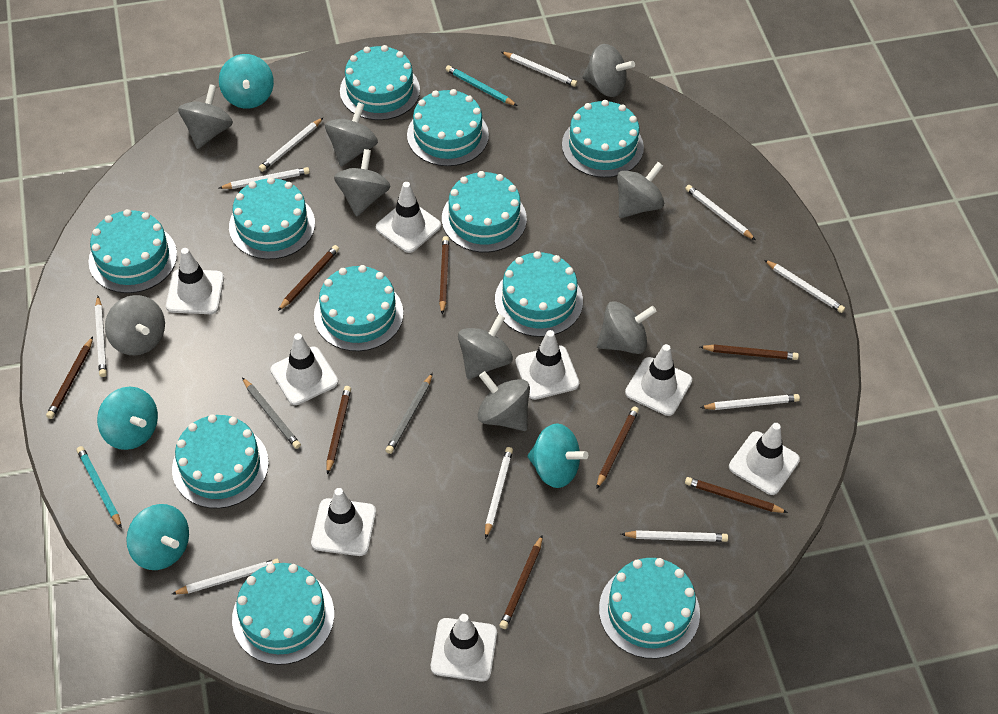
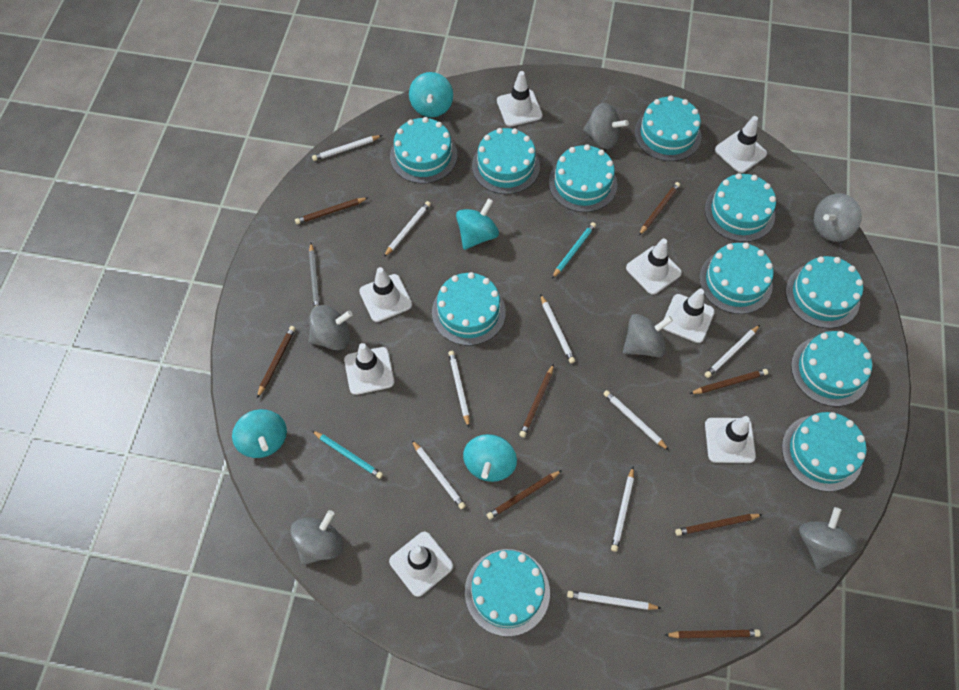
grey pencil: [242,377,301,449] [385,373,433,454] = 2 -> [309,243,320,307] = 1
grey spinning top: [105,295,165,355] [178,84,233,149] [325,102,378,166] [334,149,391,217] [458,314,513,380] [478,371,530,431] [582,44,635,97] [597,301,657,354] [617,162,664,218] = 9 -> [291,510,343,565] [309,305,353,350] [583,103,629,149] [623,314,673,357] [799,507,858,570] [814,193,862,242] = 6
white pencil: [95,296,107,377] [172,559,280,594] [219,167,310,189] [259,118,323,172] [485,447,513,539] [502,52,577,87] [621,530,728,542] [685,185,756,240] [700,394,800,410] [764,260,845,313] = 10 -> [312,135,382,161] [384,201,431,257] [412,440,466,509] [448,351,469,427] [540,294,575,363] [567,591,662,610] [604,390,669,450] [611,466,634,552] [705,325,760,378] = 9

